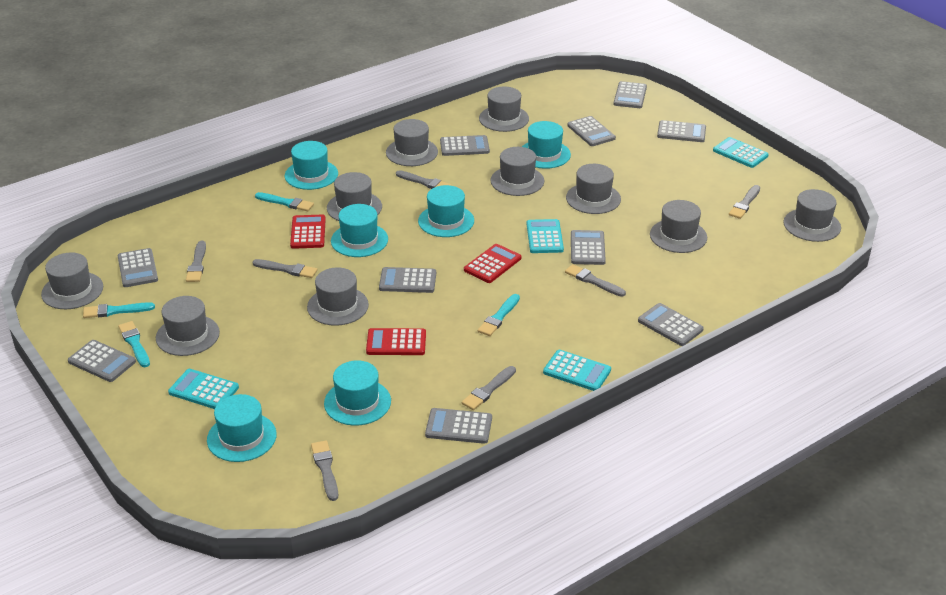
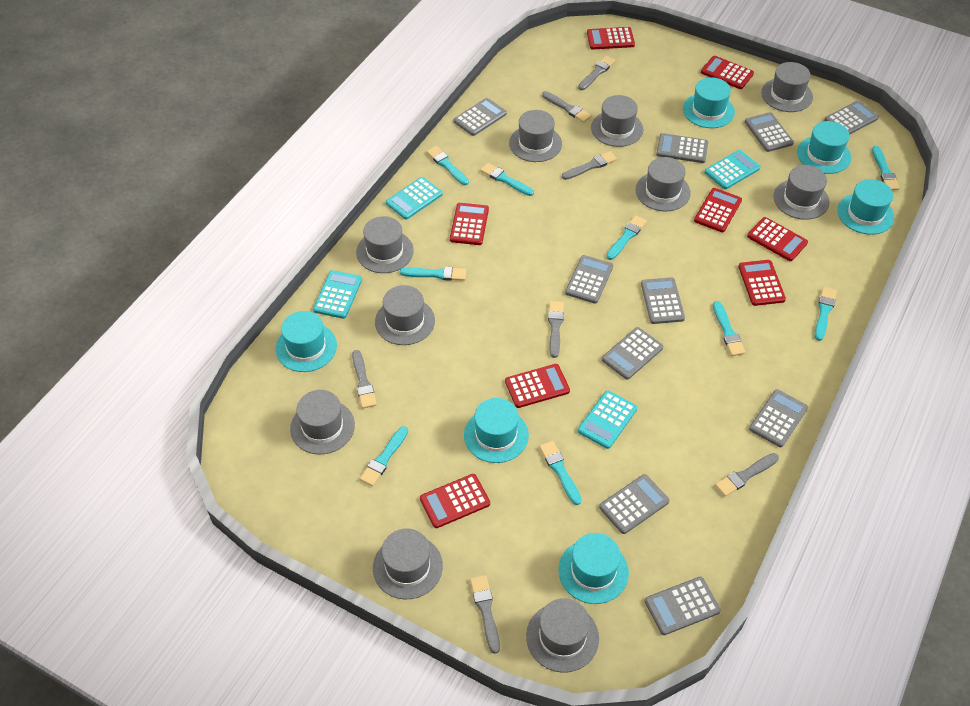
red calculator: [290,215,326,249] [366,328,426,355] [464,244,521,283] = 3 -> [420,474,490,528] [450,203,489,245] [505,364,570,408] [587,27,635,49] [694,188,742,232] [701,56,754,89] [738,260,786,306] [747,217,808,261] = 8
turquoise brush: [83,302,155,318] [118,321,150,367] [255,192,314,211] [478,294,520,336] = 4 -> [360,426,408,486] [400,267,466,281] [426,146,469,185] [480,163,534,196] [539,441,582,505] [606,215,647,260] [713,301,745,356] [814,287,837,341] [872,146,900,190] = 9

